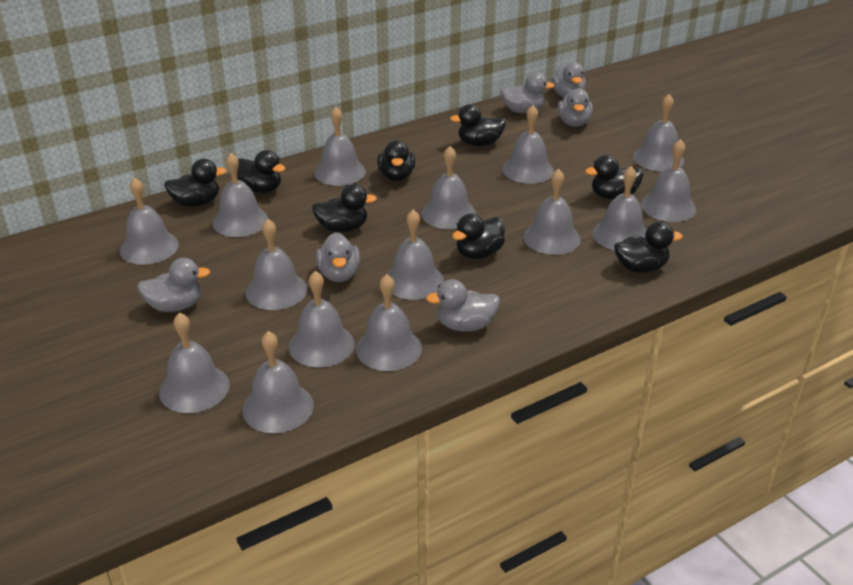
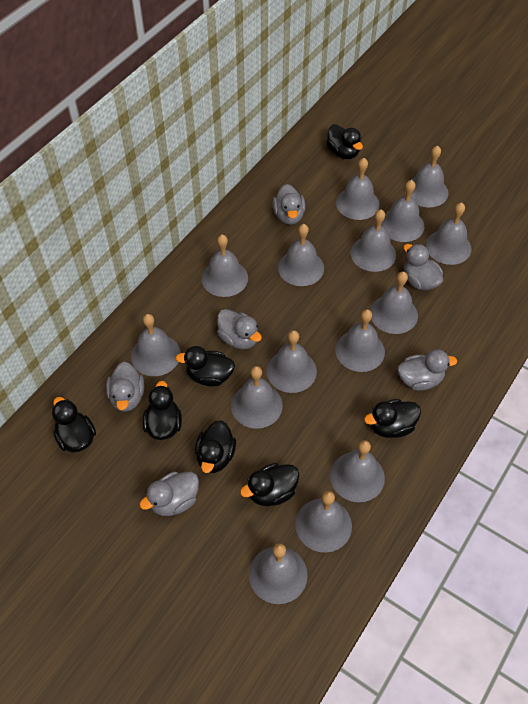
black duck: [164,159,227,207] [237,150,285,193] [312,184,377,233] [377,140,415,181] [450,104,506,146] [452,213,505,259] [585,155,644,200] [614,221,683,273] = 8 -> [52,397,96,453] [143,381,182,440] [175,346,235,387] [195,420,236,473] [240,463,299,506] [326,124,363,159] [364,399,421,438] = 7

